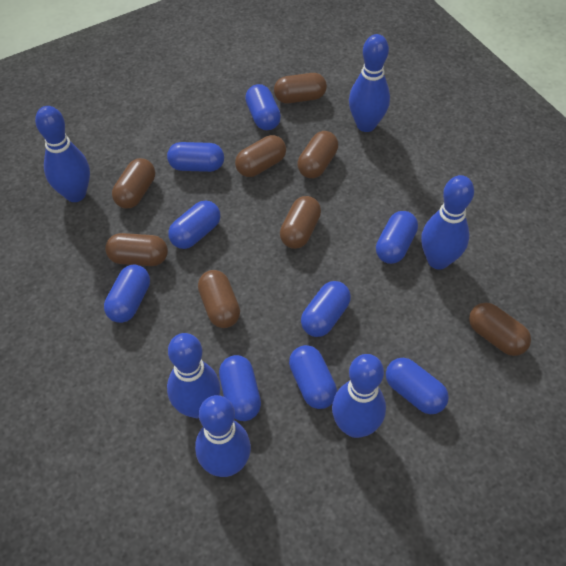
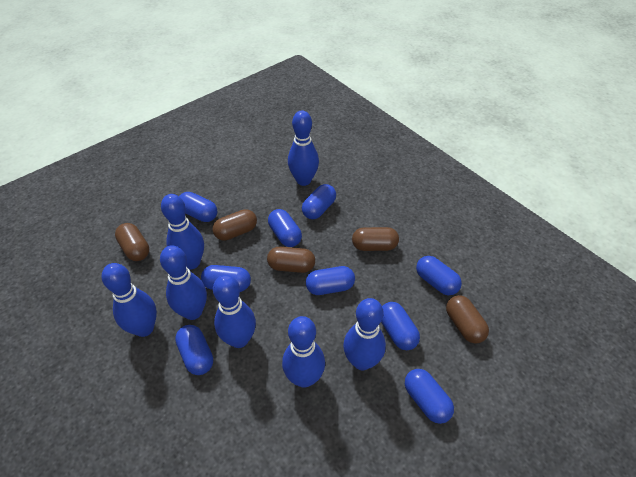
blue bowling pin: [35,106,90,202] [167,333,220,418] [195,395,251,477] [332,354,386,438] [349,34,390,132] [421,175,474,270] = 6 -> [102,263,157,337] [160,245,207,320] [161,194,204,269] [213,275,256,348] [282,316,325,388] [288,110,319,186] [343,298,386,370] = 7
brown capsule: [105,233,168,266] [112,158,155,209] [198,270,240,328] [235,135,286,177] [274,73,327,103] [280,196,321,249] [298,131,338,178] [469,303,531,356] = 8 -> [115,223,149,261] [213,209,257,241] [267,247,315,273] [352,227,399,251] [446,295,489,344] = 5

